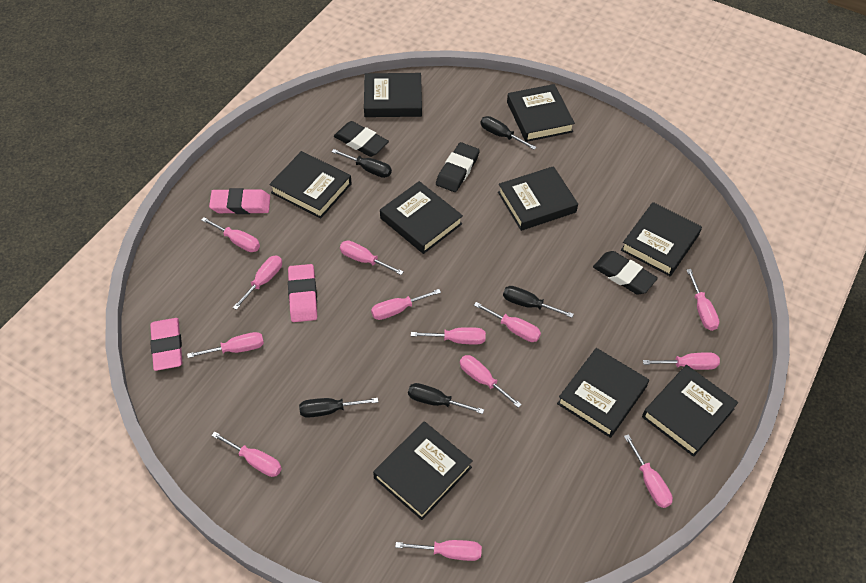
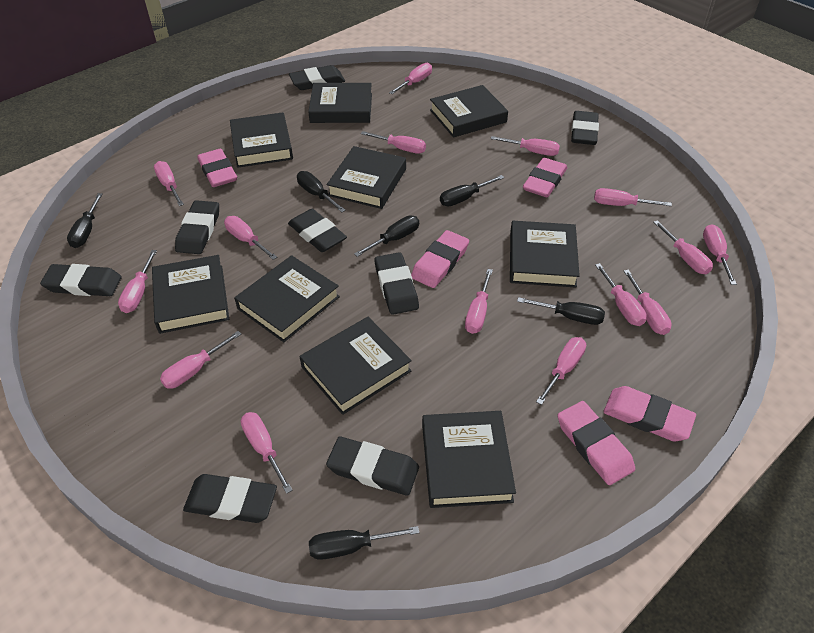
black eraser: [334,121,389,157] [436,142,480,192] [593,251,658,295] = 3 -> [40,264,122,296] [175,200,219,254] [183,474,277,523] [288,209,347,252] [289,65,345,90] [326,437,419,496] [374,252,419,315] [571,111,599,145] = 8
black screwdriver: [299,398,378,418] [332,149,392,178] [408,383,484,414] [481,116,537,150] [503,286,574,318] = 5 -> [67,193,103,248] [297,171,346,212] [309,526,419,560] [354,215,419,257] [440,175,504,206] [517,297,605,325] = 6
pink eraser: [150,318,182,371] [209,188,270,214] [288,264,317,322] = 3 -> [198,149,237,187] [411,230,469,288] [523,158,567,197] [558,401,635,485] [603,386,696,441] = 5
pink screwdriver: [187,332,264,358] [201,217,260,252] [211,431,282,477] [233,256,282,310] [340,240,404,275] [371,289,441,320] [395,540,482,561] [411,327,486,345] [460,355,522,408] [474,302,541,342] [624,434,673,508] [643,352,720,370] [686,269,719,331] = 13 -> [118,250,157,313] [154,161,184,206] [160,331,241,389] [224,216,277,260] [241,412,293,494] [361,131,426,154] [389,63,432,94] [465,269,493,334] [490,136,560,156] [536,337,586,405] [594,188,672,206] [595,263,647,326] [624,269,672,335] [653,220,713,274] [703,224,737,285] = 15

